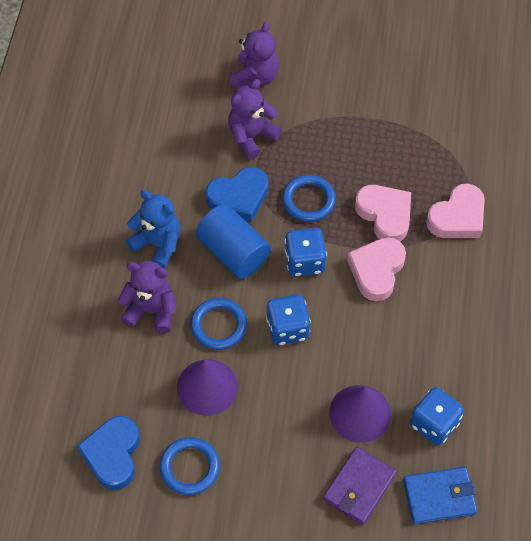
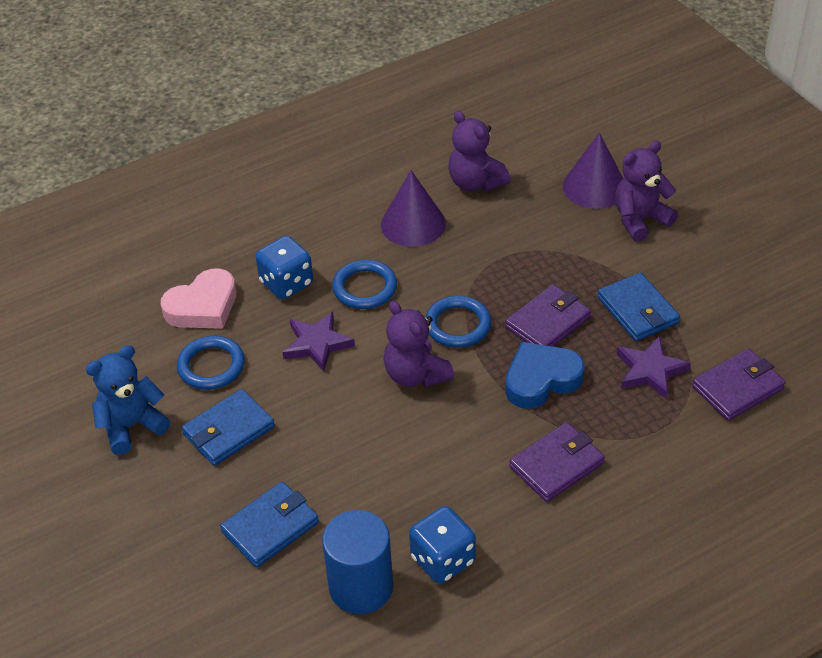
blue dice: [266,294,311,345] [284,228,327,277] [410,387,464,445] = 3 -> [255,236,313,300] [409,506,476,584] = 2
blue heart: [77,416,140,490] [206,167,269,222] = 2 -> [505,342,584,409] = 1
blue wallet: [403,467,477,524] = 1 -> [182,389,275,466] [220,482,319,567] [597,272,680,341] = 3
pink heart: [347,237,406,301] [355,185,411,241] [426,183,485,238] = 3 -> [161,268,236,329] = 1
purple star: none = 0 -> [283,312,355,372] [617,336,691,399] = 2
purple wallet: [323,447,397,525] = 1 -> [505,285,591,347] [509,422,605,502] [692,349,785,421] = 3

